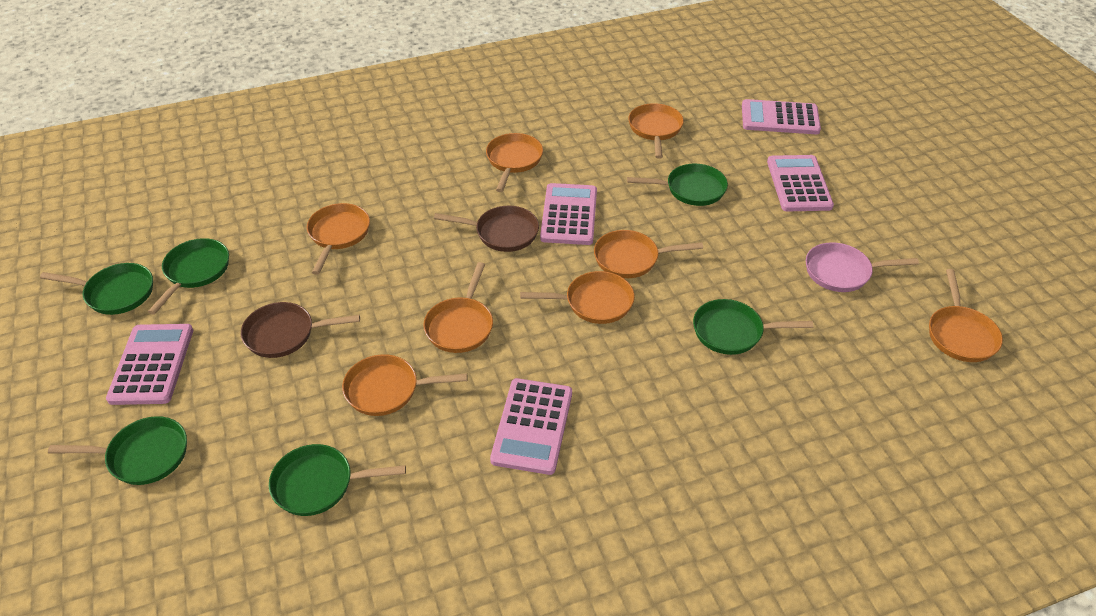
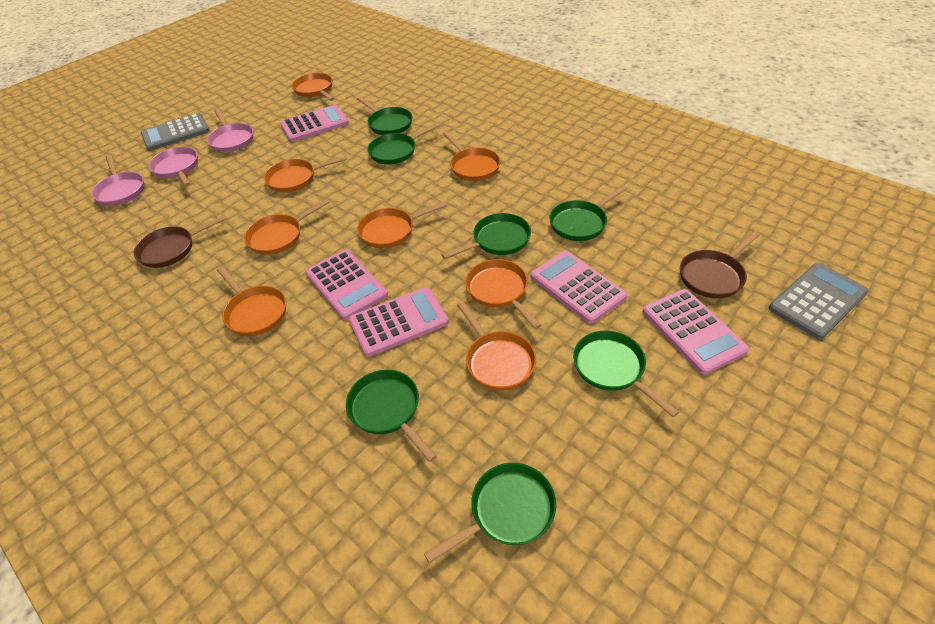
green pan: [40,263,153,315] [48,416,187,485] [148,238,229,315] [269,444,406,516] [627,164,728,206] [693,299,813,355] = 6 -> [346,370,437,462] [357,96,413,135] [367,122,441,164] [424,463,556,563] [442,213,531,259] [550,185,627,241] [573,331,679,417] = 7
grey calculator: none = 0 -> [141,113,210,151] [769,263,869,339] = 2
pink pan: [806,242,919,292] = 1 -> [92,155,145,206] [148,147,198,186] [207,108,253,152] = 3

